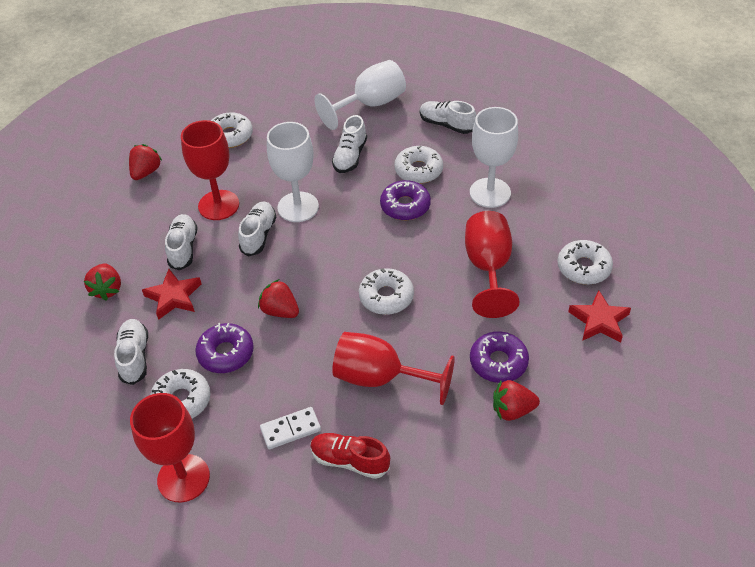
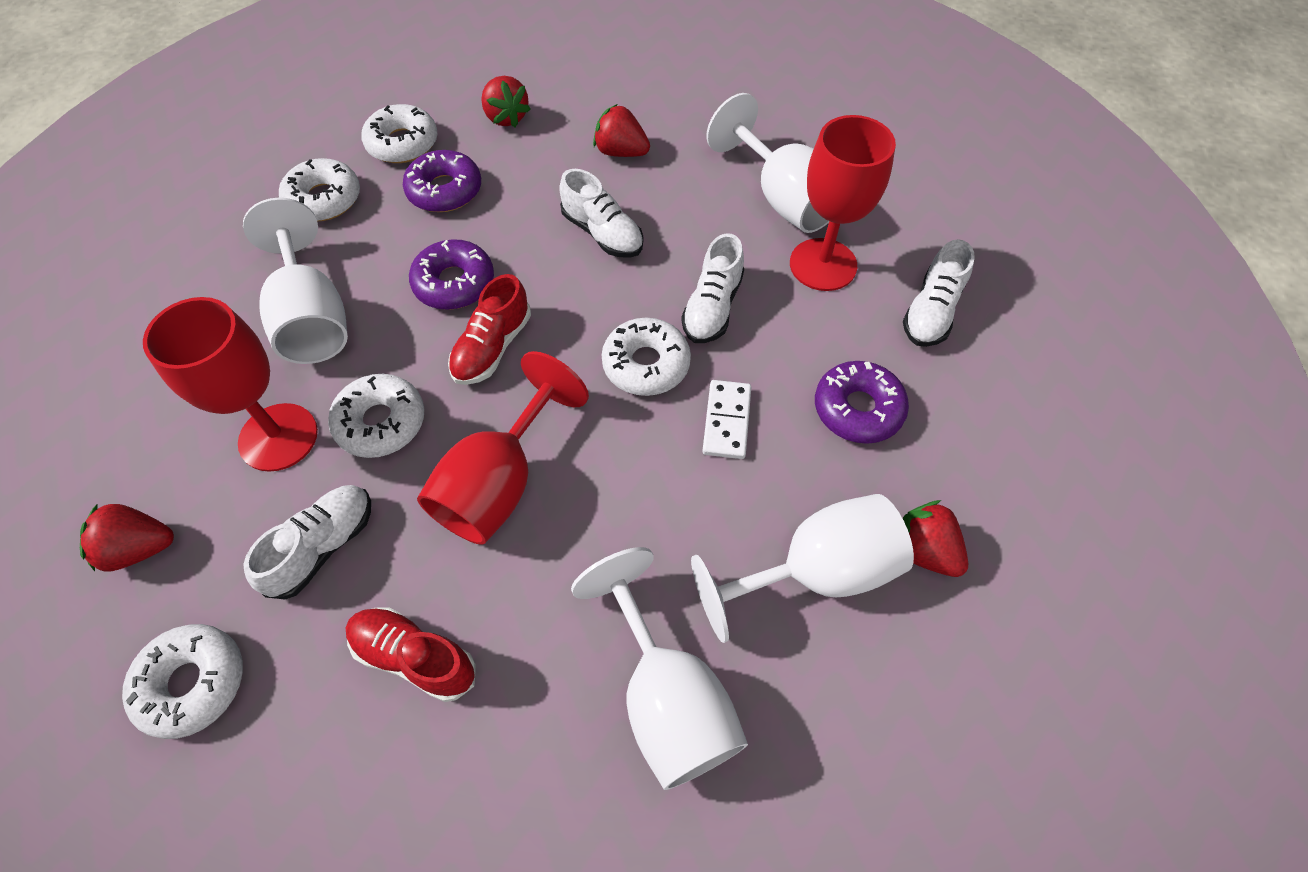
red goblet: [130,393,210,502] [181,120,239,220] [332,332,455,405] [465,211,520,318] = 4 -> [143,297,318,472] [417,351,589,545] [790,115,896,291] = 3
red shoe: [310,433,390,479] = 1 -> [346,607,476,702] [448,274,531,385] = 2
red star: [142,269,202,320] [568,290,631,343] = 2 -> none = 0
white goblet: [267,122,319,222] [315,60,406,130] [470,107,518,208] = 3 -> [243,198,348,364] [571,547,748,790] [691,494,914,643] [706,93,829,233] = 4
white shoe: [114,319,148,385] [165,214,197,270] [238,202,276,256] [332,115,367,173] [420,101,477,134] = 5 -> [243,485,371,600] [559,169,643,258] [681,233,744,343] [903,239,975,347] = 4

